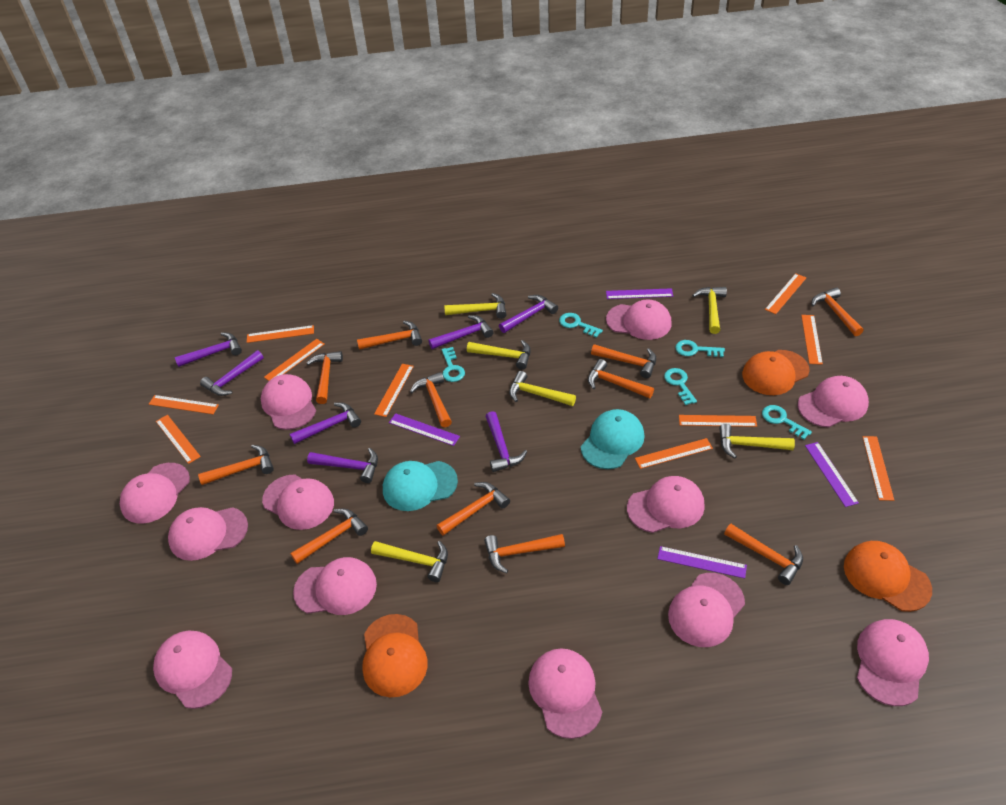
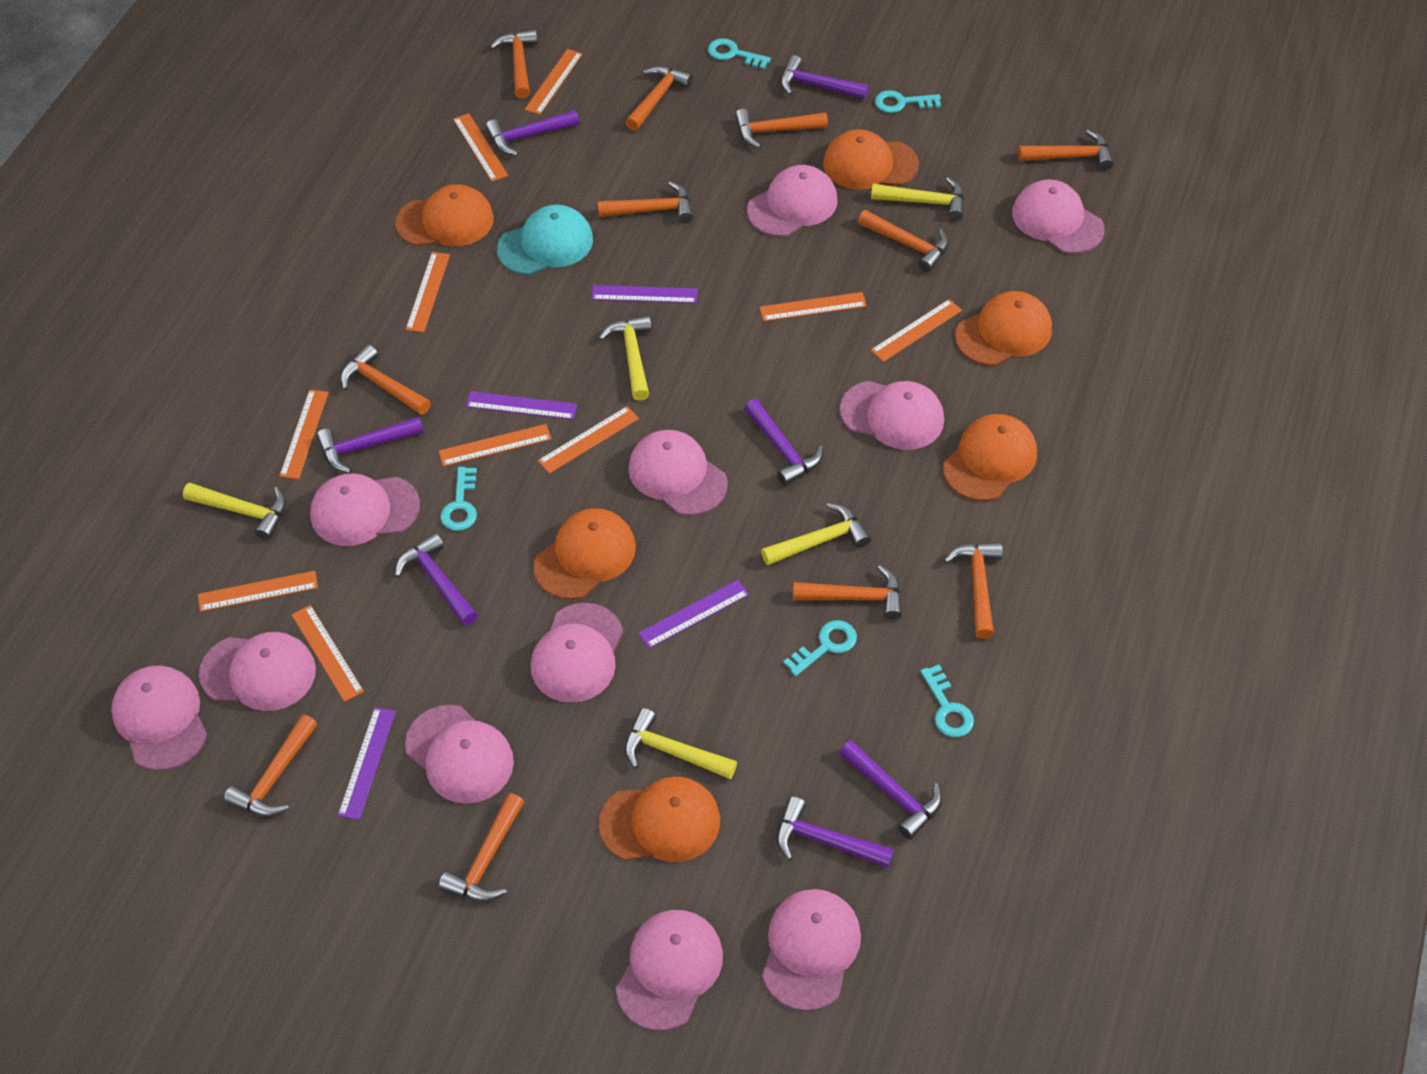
orange cap: [362,614,428,697] [742,350,810,395] [844,541,932,612] = 3 -> [395,184,494,246] [533,508,636,600] [599,777,720,862] [823,129,919,190] [943,414,1037,501] [955,291,1052,366] = 6
pink cap: [120,463,190,524] [153,630,232,709] [168,507,248,561] [261,374,316,430] [262,474,334,530] [293,557,377,615] [528,648,602,739] [606,300,671,340] [627,476,705,533] [668,573,745,647] [798,376,869,428] [857,619,929,706] = 12 -> [111,665,207,771] [199,632,316,711] [310,473,420,546] [405,705,514,804] [531,603,623,703] [616,910,723,1031] [628,430,728,516] [747,165,838,237] [762,889,861,1011] [840,381,944,450] [1012,179,1105,254] = 11
turquoise cap: [383,461,458,511] [581,409,644,469] = 2 -> [497,205,593,275] = 1
yellow hammer: [371,541,448,582] [444,293,507,319] [467,340,531,370] [509,371,576,406] [692,287,727,334] [719,424,795,458] = 6 -> [183,482,286,540] [599,315,652,401] [624,708,737,779] [761,503,871,565] [871,177,964,221] = 5

